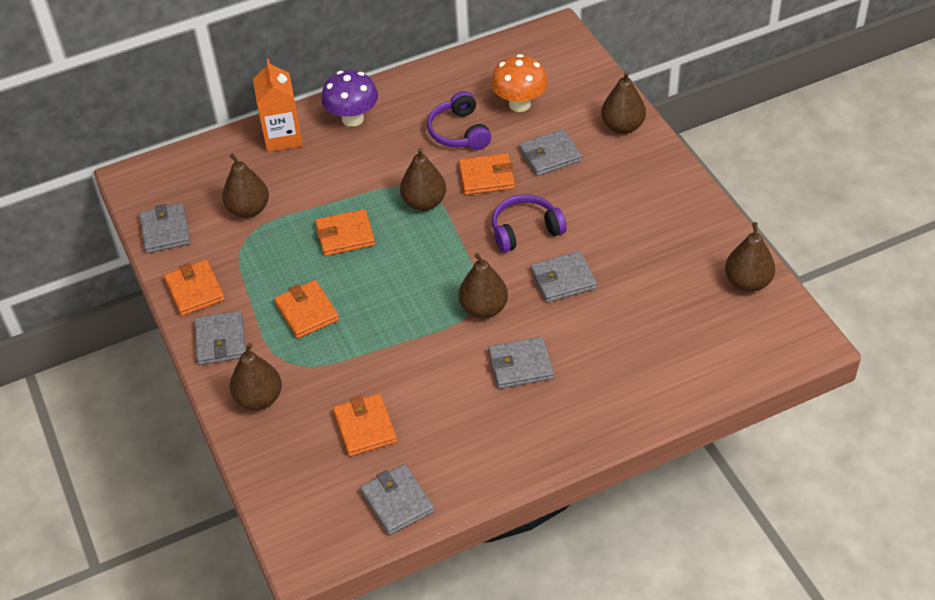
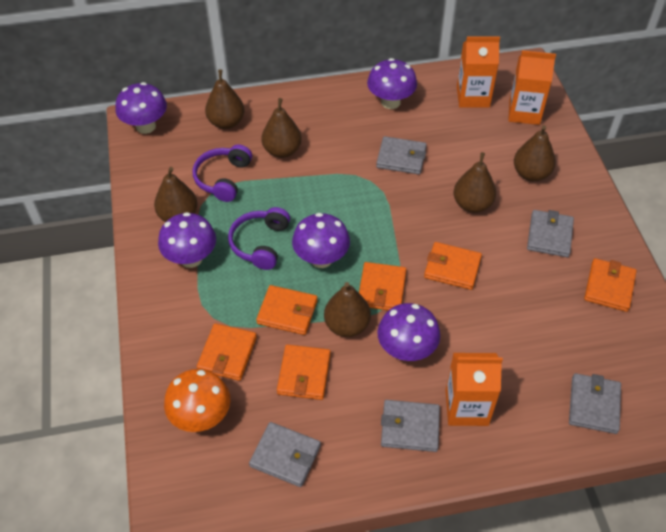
grey wallet: [139,203,191,253] [194,311,246,365] [360,464,435,535] [488,337,554,389] [519,129,582,176] [531,251,597,303] = 6 -> [249,422,321,487] [376,136,427,174] [381,400,440,452] [527,210,574,257] [569,373,621,434] = 5
orange carton: [253,59,303,152] = 1 -> [446,353,503,426] [457,36,500,108] [508,50,556,125] = 3
orange wallet: [164,260,225,316] [274,280,339,339] [315,209,375,256] [333,393,397,456] [459,153,515,195] = 5 -> [197,324,257,381] [256,285,318,335] [277,344,331,400] [359,262,407,310] [424,242,482,290] [584,258,637,312] = 6
purple mushroom: [321,70,378,127] = 1 -> [115,82,167,134] [158,212,216,268] [292,213,350,268] [367,58,417,109] [377,303,440,361] = 5

